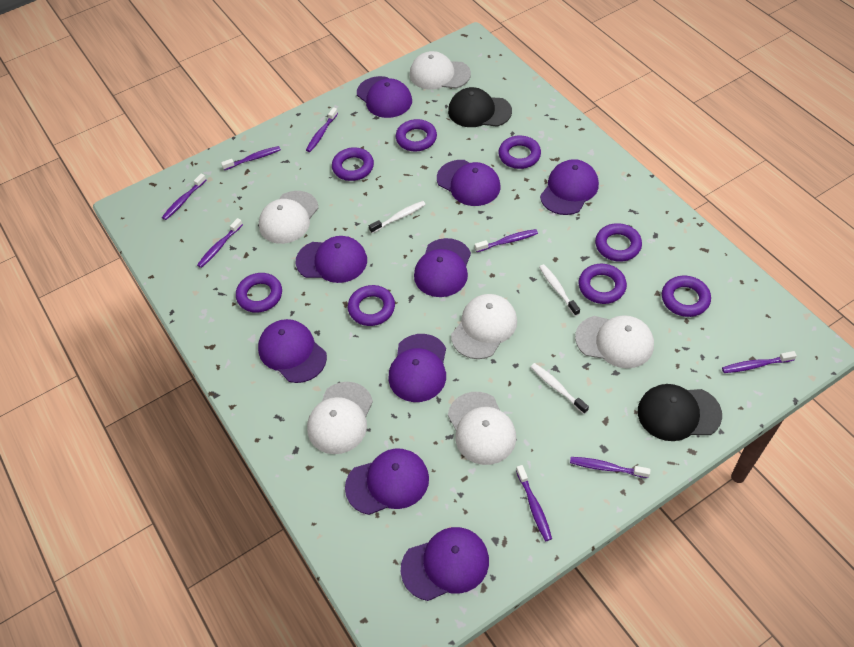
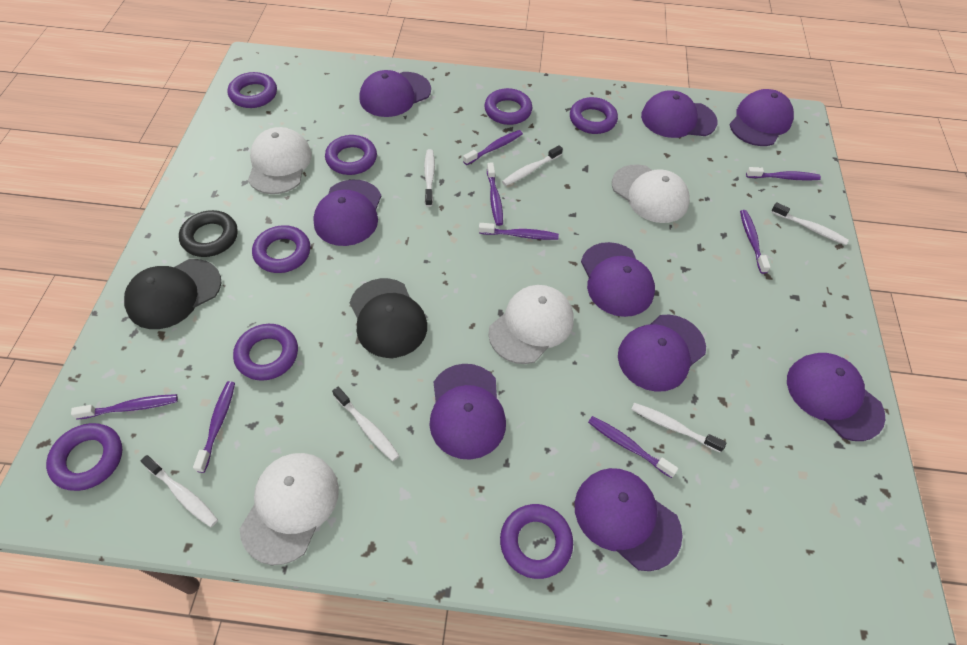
black ring: none = 0 -> [179,210,238,257] = 1
white cap: [259,191,318,244] [307,382,373,454] [410,51,471,89] [448,392,516,465] [451,294,517,359] [575,315,654,368] = 6 -> [240,453,339,565] [248,127,312,194] [488,285,574,364] [612,164,690,223] = 4
white toothbrush: [369,201,426,233] [531,363,589,414] [539,264,580,316] = 3 -> [140,455,218,527] [332,387,399,461] [424,149,435,207] [502,145,563,186] [631,403,727,453] [771,202,849,245] = 6

